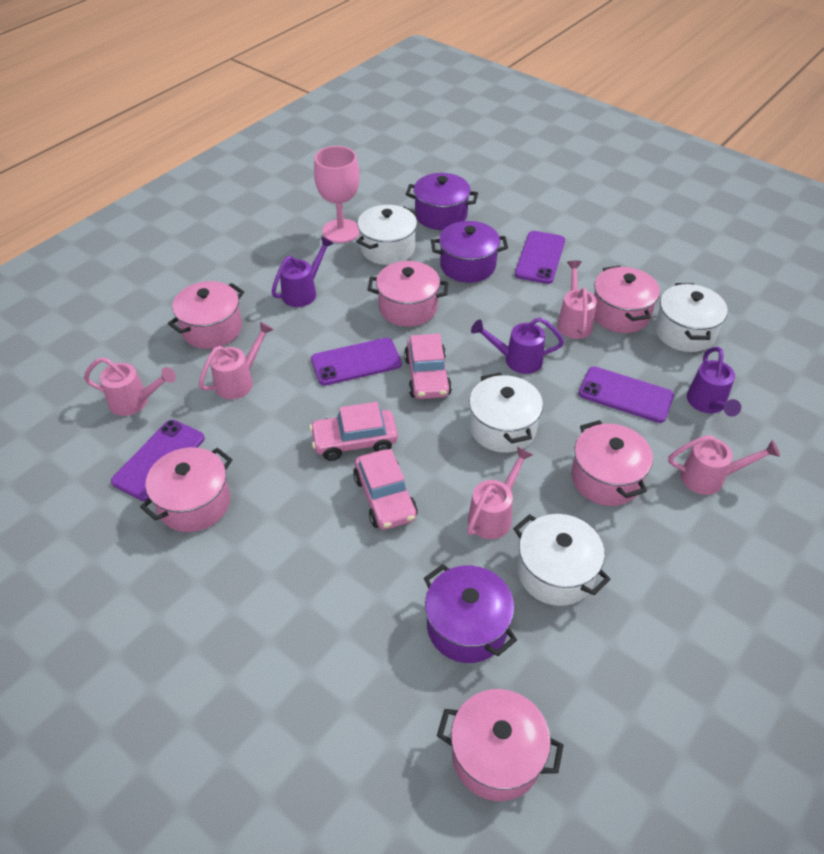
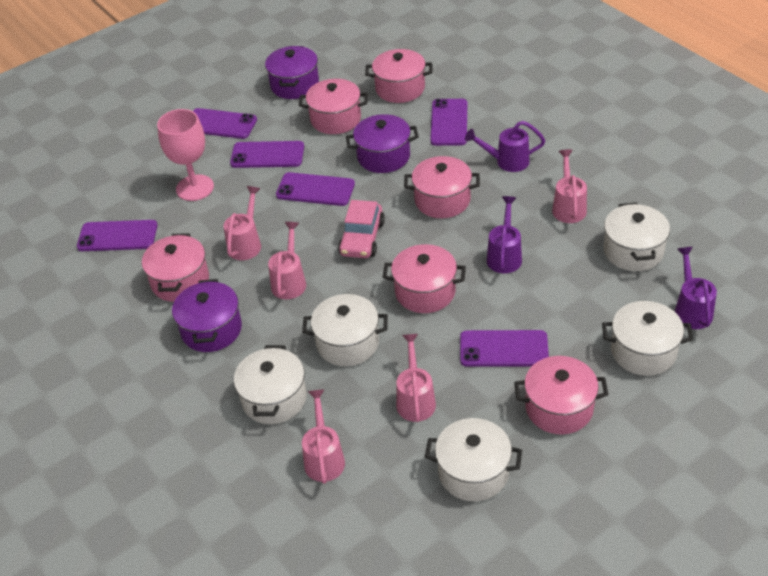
pink car: [309,402,398,461] [353,449,418,530] [404,334,452,399] = 3 -> [338,200,385,258] = 1
purple phone: [111,420,205,501] [311,338,402,386] [515,231,565,284] [579,366,674,423] = 4 -> [77,220,158,251] [193,108,257,139] [230,141,304,168] [276,172,355,206] [430,99,467,146] [460,330,549,367] = 6
white pot: [356,205,417,265] [469,373,543,453] [513,514,611,606] [655,283,728,352] = 4 -> [234,345,307,424] [302,294,388,366] [425,418,522,501] [602,301,693,376] [603,202,670,271] = 5

